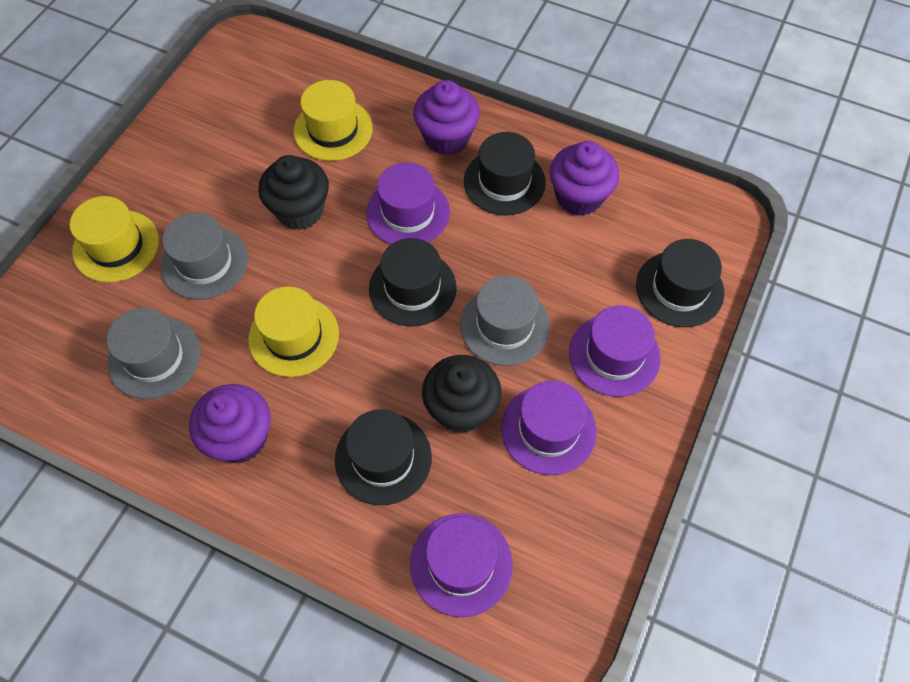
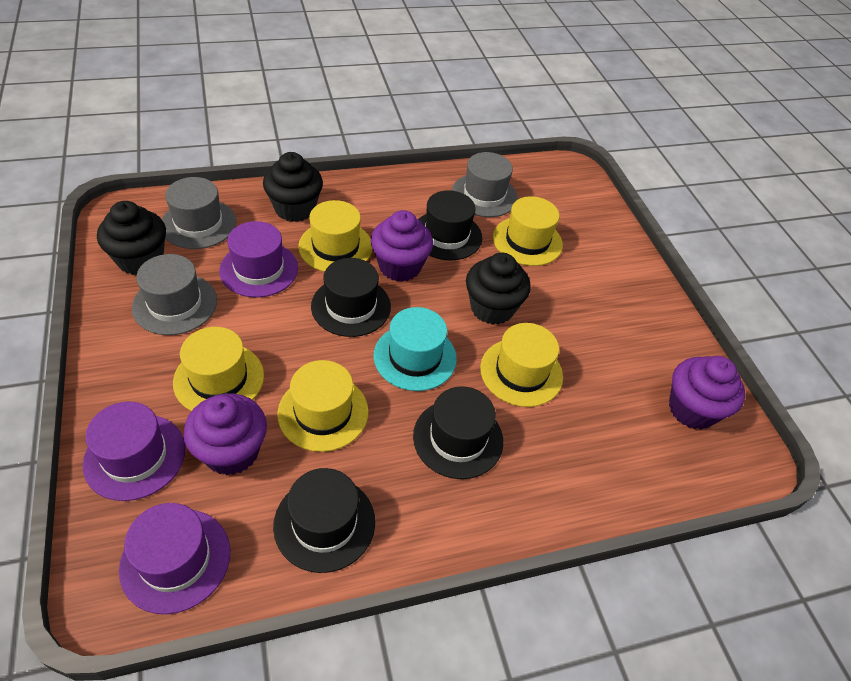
black cupcake: [258,155,329,230] [422,355,501,433] = 2 -> [97,201,166,275] [263,152,323,222] [466,253,531,325] = 3
purple hat: [366,162,450,245] [410,513,513,617] [501,380,597,475] [569,305,661,397] = 4 -> [83,401,186,501] [119,503,230,614] [219,221,298,298] = 3
turquoise hat: none = 0 -> [373,307,457,391] = 1
yellow hat: [70,196,159,283] [248,286,339,377] [293,80,373,161] = 3 -> [173,327,264,411] [277,360,369,452] [298,200,373,272] [480,323,563,407] [493,196,563,266] = 5

